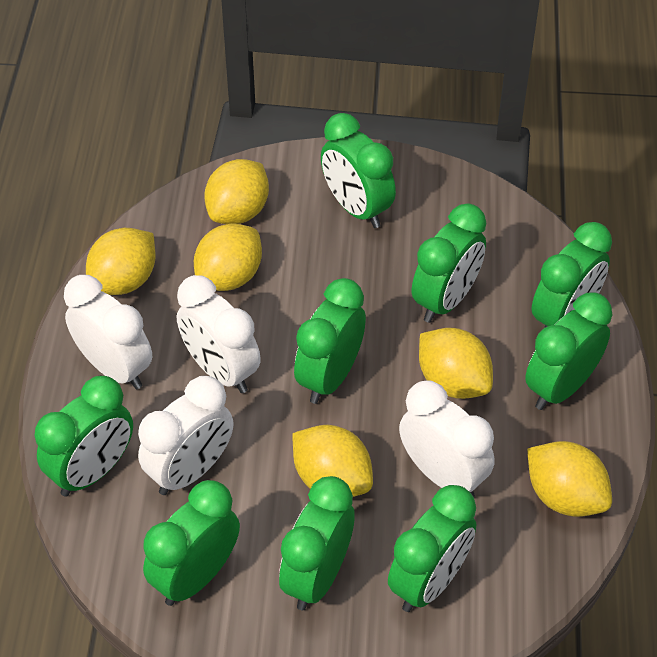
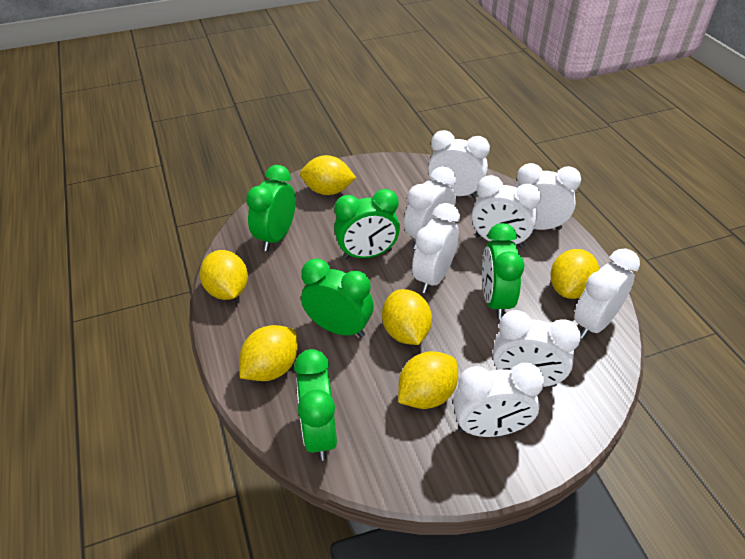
green clock: [35,376,133,496] [143,480,240,606] [279,476,355,610] [294,278,366,404] [321,113,396,228] [388,485,476,612] [412,203,486,323] [525,293,612,410] [531,222,612,328] = 9 -> [246,165,296,251] [294,349,337,461] [301,259,374,338] [334,189,400,259] [482,223,525,319] = 5
white clock: [64,275,152,389] [138,376,233,495] [177,275,261,393] [399,380,495,497] = 4 -> [404,166,456,249] [412,203,460,293] [428,130,490,198] [453,363,544,437] [472,175,541,248] [493,310,581,387] [515,163,581,230] [574,248,640,339] = 8

